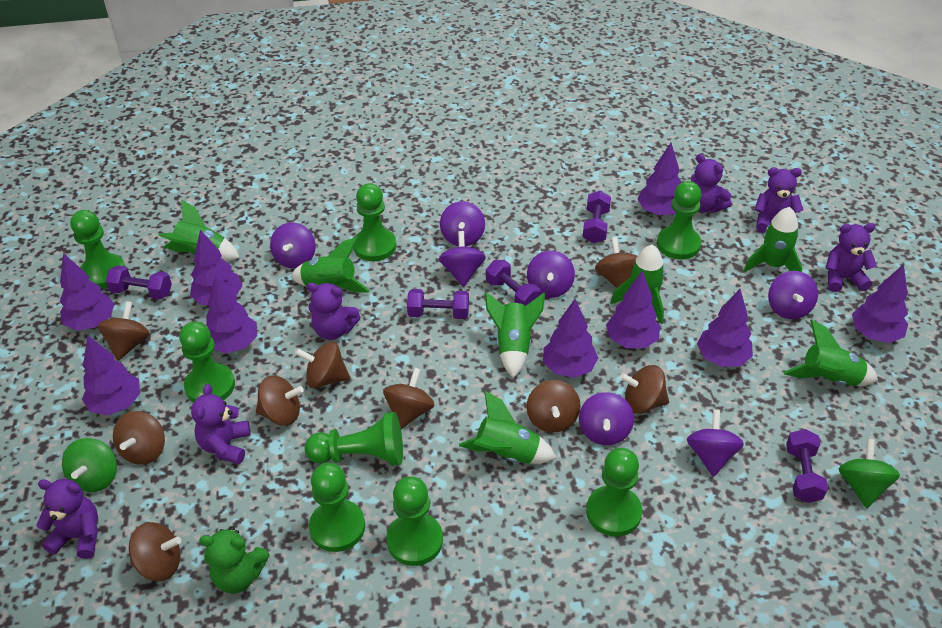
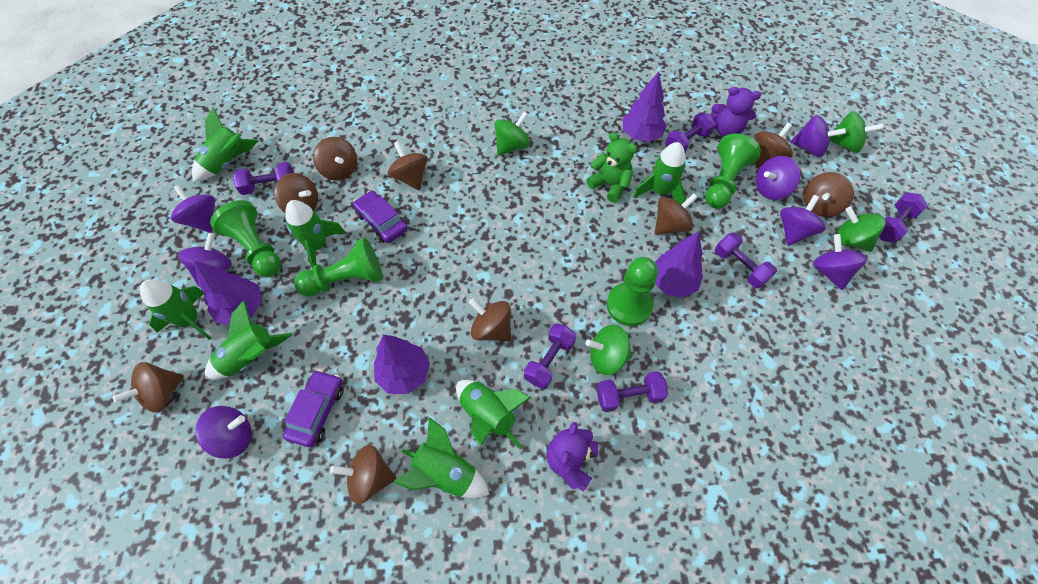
green pawn: [70,210,126,289] [179,322,235,403] [305,412,403,466] [309,463,365,552] [353,183,397,261] [387,476,443,566] [586,448,642,537] [657,181,701,259] = 8 -> [210,200,281,277] [294,237,383,296] [607,257,658,326] [705,134,761,209] = 4
green spinning top: [62,438,117,492] [839,439,900,508] = 2 -> [494,112,530,156] [585,325,632,375] [830,111,883,153] [836,207,886,252] = 4
purple car: none = 0 -> [283,370,344,447] [353,191,408,243] = 2
purple dumbbell: [106,265,172,300] [407,289,469,319] [486,260,540,306] [583,191,611,243] [786,429,828,503] = 5 -> [233,162,294,195] [524,323,576,389] [597,371,668,412] [665,113,716,152] [715,232,777,288] [879,192,928,243] = 6
purple teddy bear: [37,479,98,559] [191,384,250,464] [307,283,361,340] [691,154,731,213] [754,167,803,233] [826,223,877,292] = 6 -> [546,422,598,492] [711,87,761,137] = 2
purple tree: [60,253,115,331] [82,335,140,415] [190,230,243,305] [207,275,257,353] [543,299,598,378] [606,271,660,348] [637,143,682,216] [697,289,753,367] [852,264,908,343] = 9 -> [194,261,262,325] [374,335,430,394] [622,71,667,142] [655,232,703,298] = 4

